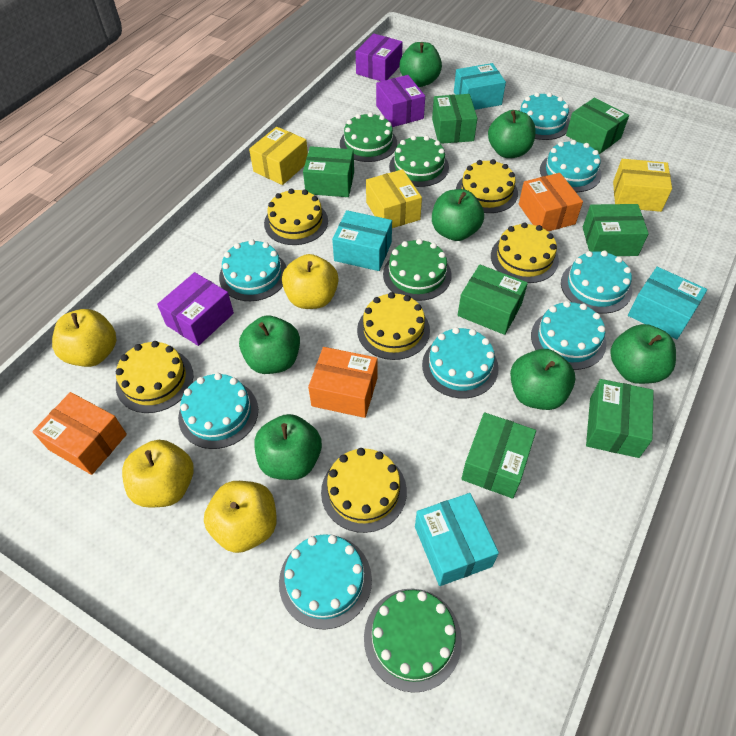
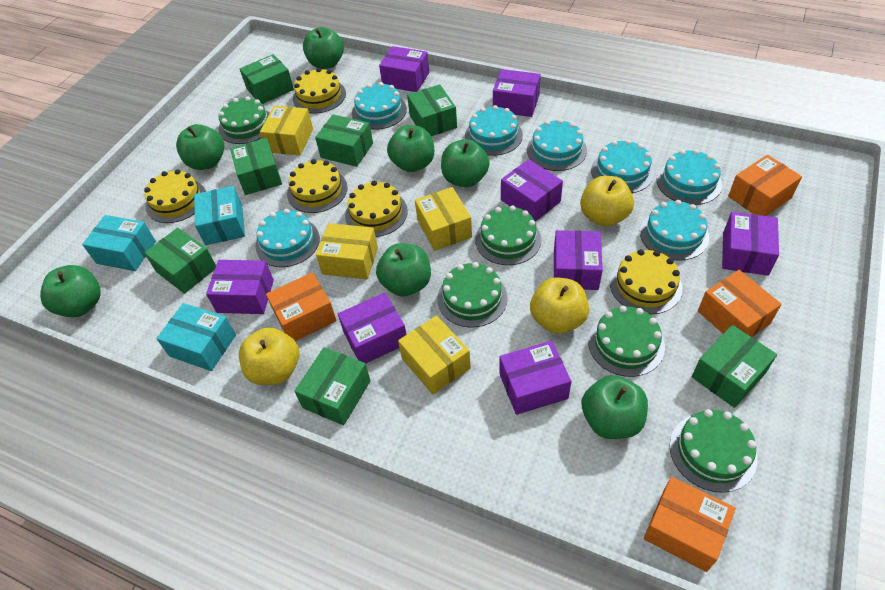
green cake: [340,112,397,162] [364,589,462,693] [383,239,452,301] [389,135,449,187] = 4 -> [218,96,270,144] [438,262,508,327] [475,206,541,265] [588,306,665,377] [670,409,757,493] = 5
orange box: [32,392,127,475] [308,347,378,418] [519,173,583,231] = 3 -> [266,272,337,341] [644,477,736,572] [698,270,782,337] [728,155,802,216] = 4
purple box: [157,272,234,346] [356,33,403,81] [376,75,425,127] = 3 -> [206,260,274,314] [338,293,407,363] [379,46,429,92] [493,69,541,117] [499,341,572,415] [501,159,563,221] [554,230,603,290] [722,212,779,276] = 8
turquoise box: [332,210,392,271] [415,493,499,586] [454,63,506,110] [628,267,707,339] = 4 -> [82,215,156,271] [156,303,236,371] [194,186,245,245] = 3
turquoise cake: [178,373,258,449] [219,239,286,301] [279,534,372,630] [422,327,499,398] [519,92,570,140] [531,301,606,370] [540,140,601,192] [561,251,632,314] = 8 -> [256,209,320,267] [352,82,407,130] [465,105,523,156] [527,119,587,171] [591,139,654,193] [640,200,709,261] [656,149,722,205] = 7
yellow apple: [52,309,116,367] [122,440,194,508] [204,481,277,553] [282,254,338,309] = 4 -> [239,327,299,385] [530,277,589,334] [580,176,634,227] = 3
yellow box: [249,127,308,185] [366,169,422,228] [613,159,672,212] = 3 -> [260,106,313,155] [316,223,378,279] [398,316,471,394] [415,187,472,251] = 4
yellow cake: [116,341,193,413] [264,188,328,245] [321,448,407,533] [357,292,430,360] [456,159,518,213] [491,222,559,283] = 6 -> [144,169,206,223] [287,159,348,213] [293,68,346,114] [345,181,408,237] [610,249,683,315] = 5

